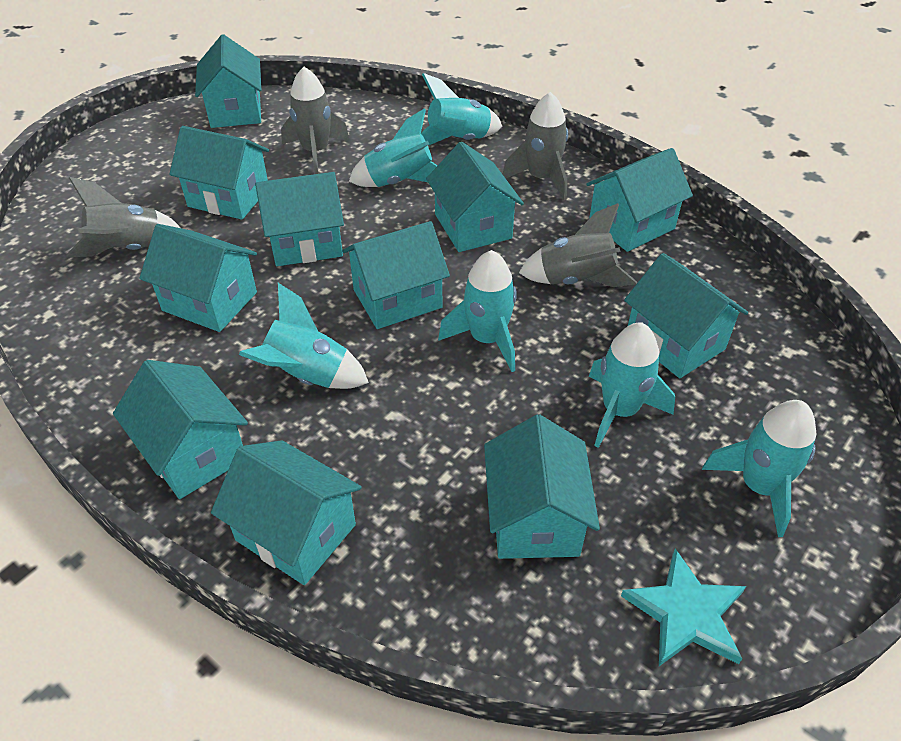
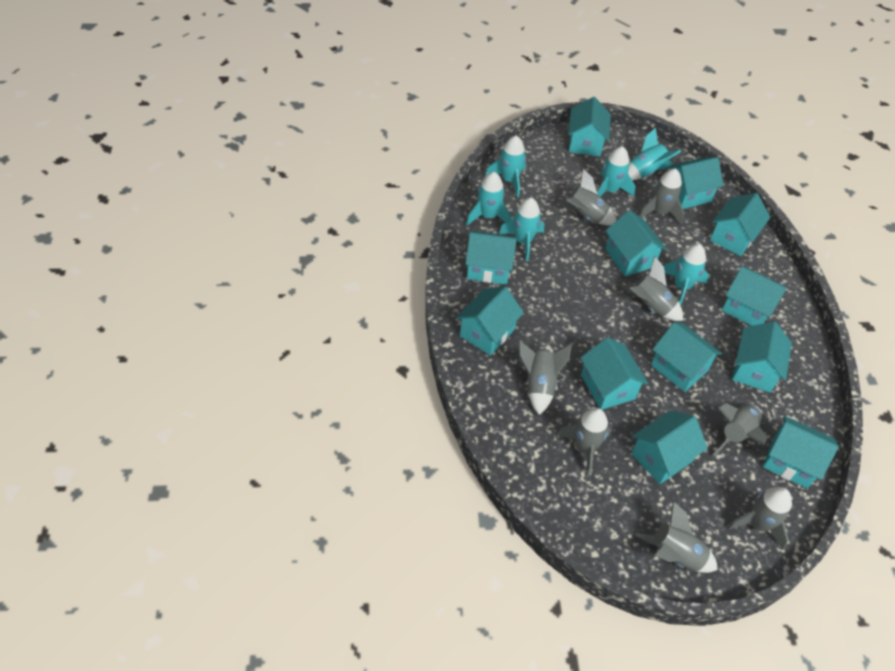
grey rocket: [66,177,180,257] [281,67,350,174] [503,92,568,200] [519,203,637,287] = 4 -> [518,340,572,415] [556,169,616,225] [556,408,611,476] [621,256,683,321] [635,501,718,573] [639,168,685,225] [713,403,767,456] [727,487,792,550] = 8
turquoise house: [113,360,248,499] [139,224,257,332] [169,126,269,220] [195,34,261,128] [211,440,362,585] [255,172,344,266] [342,221,450,329] [426,142,524,252] [484,414,600,559] [586,148,693,252] [624,253,748,378] = 11 -> [456,286,524,356] [465,231,517,284] [568,97,611,157] [580,338,648,410] [605,210,667,276] [631,410,708,484] [651,322,722,392] [666,157,724,209] [710,193,770,256] [722,266,787,326] [732,321,792,392] [763,416,839,489] = 12
turquoise star: [621,548,746,666] = 1 -> none = 0

